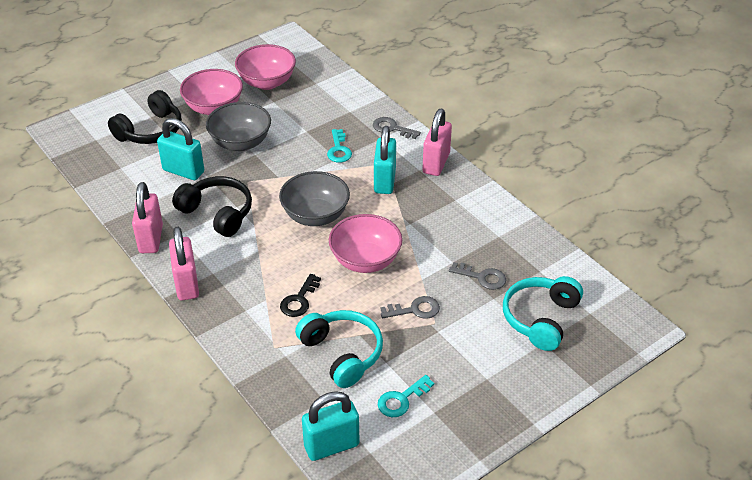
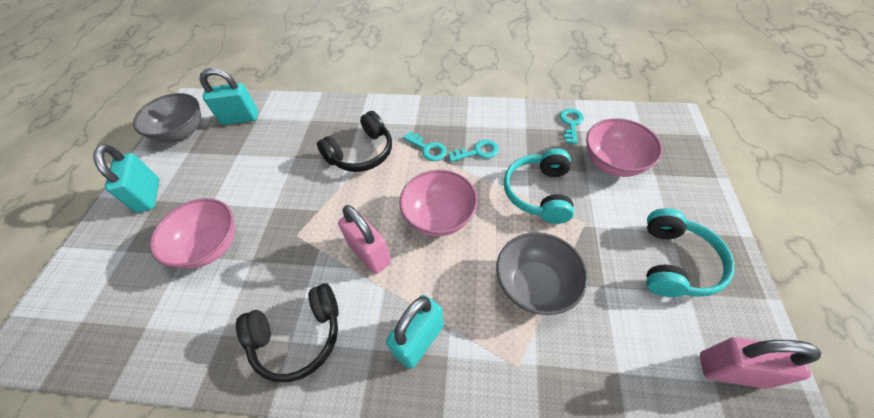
black key: [280,274,321,317] = 1 -> none = 0
grey key: [373,117,421,139] [380,296,440,319] [449,262,506,290] = 3 -> none = 0
pink padlock: [132,182,163,253] [169,227,199,300] [422,109,452,176] = 3 -> [338,205,391,274] [700,337,821,389] = 2
turquoise key: [327,129,352,163] [378,375,434,417] = 2 -> [403,131,447,161] [448,139,499,162] [560,108,584,144] = 3

